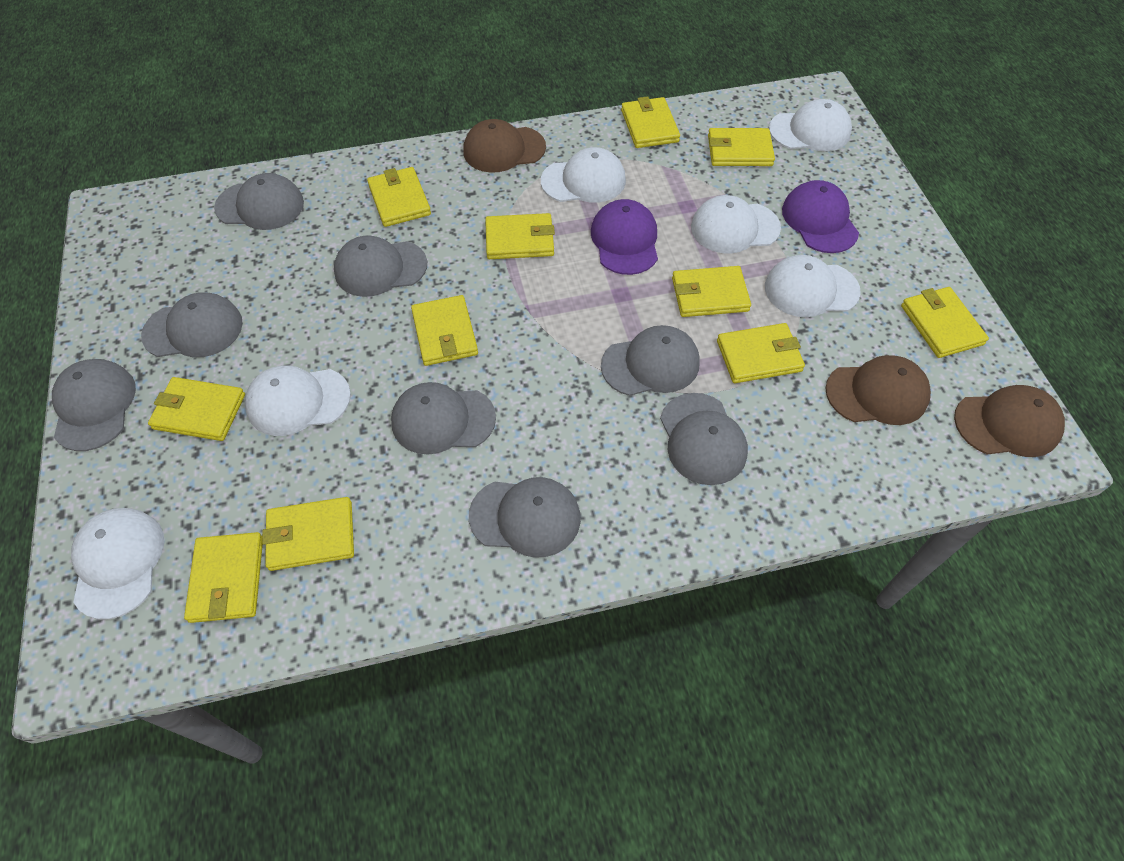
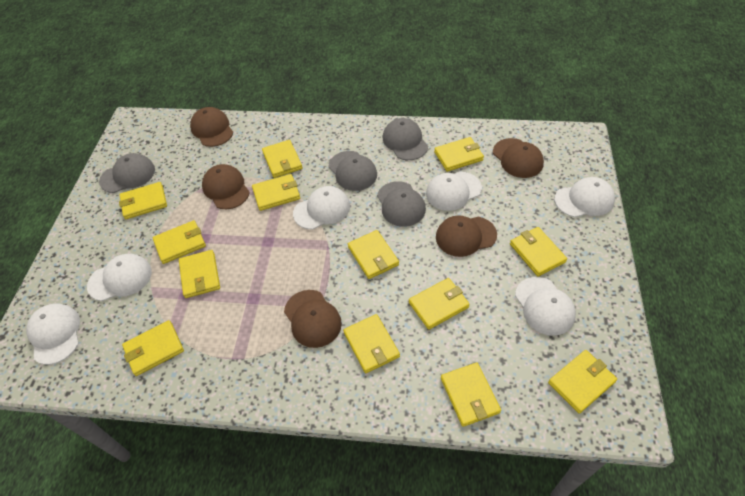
brown cap: [463,119,546,173] [825,355,931,425] [954,385,1065,457] = 3 -> [190,107,233,147] [202,164,250,209] [284,290,342,348] [436,216,497,257] [493,138,544,178] = 5
grey cap: [52,359,136,451] [141,292,243,357] [214,173,304,230] [334,236,427,297] [391,382,496,455] [469,477,581,558] [601,325,700,396] [660,393,748,485] = 8 -> [99,153,155,193] [329,151,377,191] [377,181,426,227] [383,118,428,160] = 4
purple cap: [591,199,658,275] [782,180,859,253] = 2 -> none = 0
yellow wallet: [148,377,245,441] [184,532,263,623] [262,497,354,571] [367,167,431,227] [411,295,478,366] [485,213,555,259] [621,96,680,148] [672,266,751,317] [708,128,775,166] [717,323,805,383] [901,287,989,358] = 11 -> [119,182,167,219] [122,320,184,376] [153,220,206,264] [179,250,220,298] [252,174,300,211] [262,140,303,178] [343,314,400,373] [348,230,399,279] [409,278,470,330] [434,137,484,172] [441,362,501,427] [510,227,567,276] [548,350,617,414] = 13

